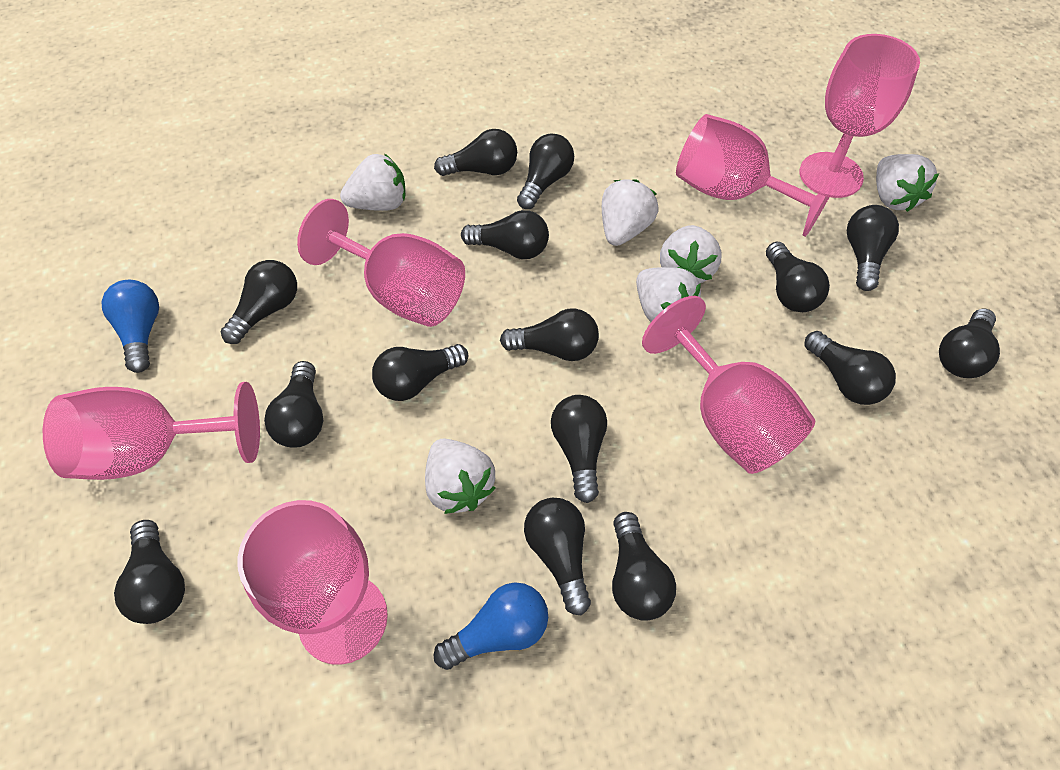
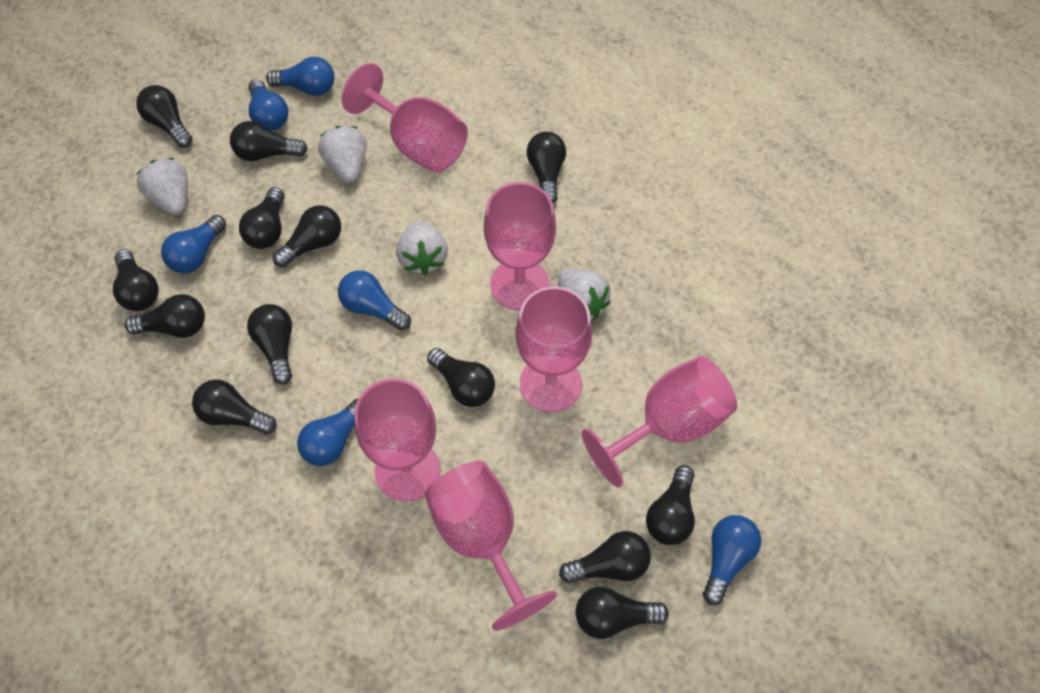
black light bulb: [114,520,185,624] [221,260,297,344] [264,361,323,448] [372,344,469,401] [434,129,517,176] [461,210,549,259] [500,308,599,361] [517,134,574,209] [524,498,591,616] [551,395,607,503] [612,512,676,621] [766,242,830,312] [805,331,896,405] [847,205,899,291] [939,309,1000,378] = 15 -> [113,250,159,311] [125,294,205,338] [136,85,193,148] [192,380,276,435] [230,121,308,161] [239,187,285,249] [247,304,292,385] [273,205,341,268] [427,348,495,407] [527,132,566,203] [559,531,651,583] [575,587,669,639] [646,466,695,545] = 13
blue light bulb: [102,280,159,373] [433,582,548,670] = 2 -> [161,215,226,273] [248,79,289,131] [266,57,334,96] [297,399,358,466] [338,270,411,331] [703,515,761,605] = 6
white strawberry: [340,154,406,211] [425,439,496,514] [602,179,659,246] [636,267,701,322] [660,225,722,283] [876,154,939,212] = 6 -> [137,158,188,215] [318,126,367,182] [396,221,448,276] [558,269,611,320] = 4

